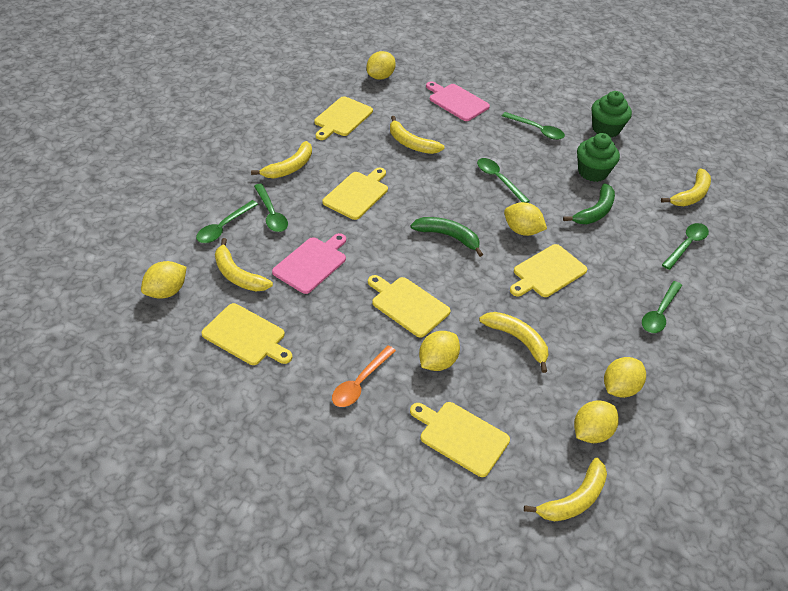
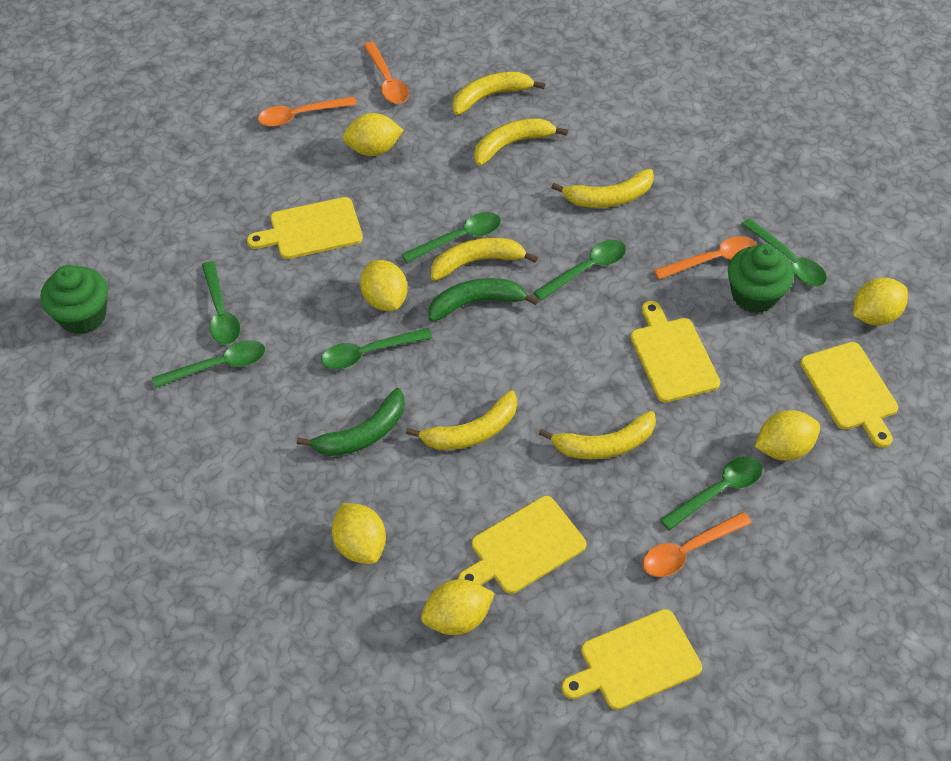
green spoon: [196,200,258,243] [254,184,288,232] [477,158,530,203] [502,112,565,140] [642,281,682,333] [662,223,709,270] = 6 -> [152,340,265,388] [202,261,241,345] [321,328,432,369] [401,212,501,263] [533,240,626,301] [660,456,763,531] [741,218,827,286] = 7
orange spoon: [332,345,396,407] = 1 -> [258,97,357,127] [363,42,409,104] [643,512,752,577] [654,236,757,280] = 4
pink cutting board: [272,233,346,294] [426,81,490,121] = 2 -> none = 0
yellow cutting board: [202,303,292,365] [314,96,373,140] [322,168,388,220] [368,275,450,338] [410,402,510,477] [510,244,587,297] = 6 -> [247,197,363,259] [458,496,586,594] [561,609,702,710] [631,301,720,402] [800,342,898,448] = 5

